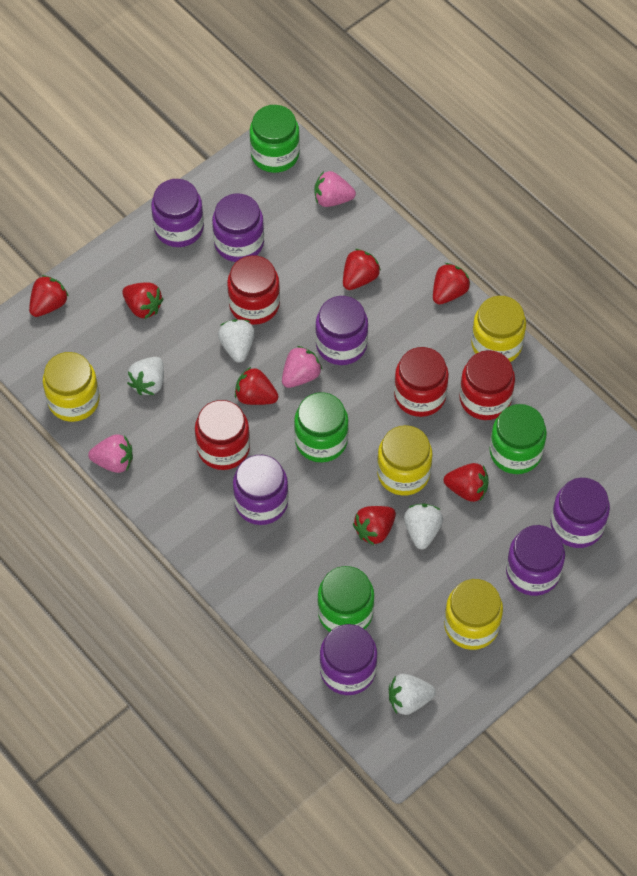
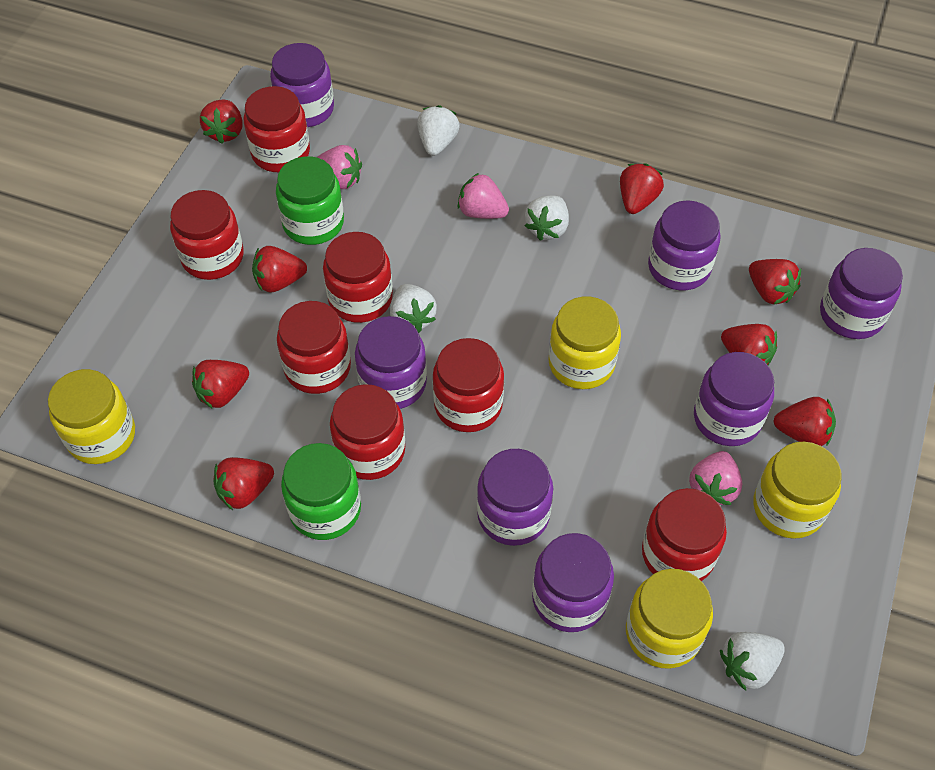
green jar: [250,105,300,173] [294,392,349,462] [317,566,374,632] [489,404,547,474] = 4 -> [276,156,344,245] [281,443,361,540] = 2
red jar: [195,400,250,470] [227,255,280,325] [394,347,449,417] [459,350,515,420] = 4 -> [170,190,244,280] [244,86,310,172] [277,301,351,394] [323,232,393,323] [330,384,405,480] [433,338,504,432] [642,488,727,581] = 7
red strawberry: [29,275,69,317] [122,282,164,319] [235,367,278,405] [343,249,381,290] [353,506,396,545] [433,263,471,305] [444,463,489,502] = 7 -> [192,360,249,409] [200,100,243,144] [213,457,274,510] [252,246,307,292] [620,163,664,214] [721,324,777,365] [749,259,801,304] [774,397,836,447] = 8

